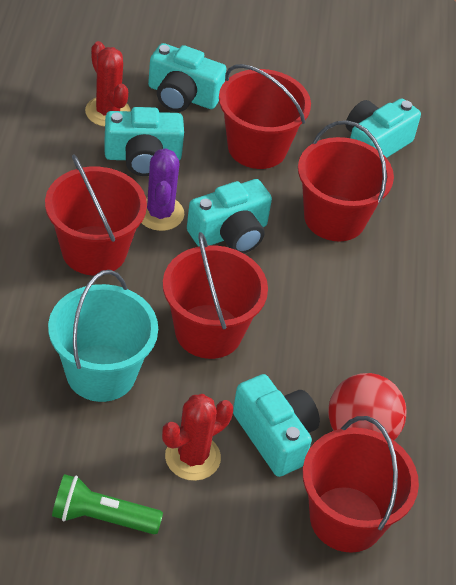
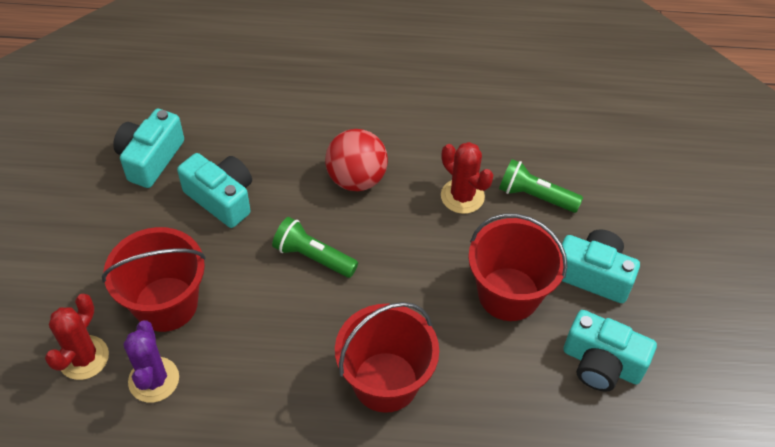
green flashlight: [52,474,163,534] = 1 -> [272,217,358,278] [499,159,583,213] = 2
red bucket: [45,154,147,276] [163,232,268,359] [219,64,311,169] [298,120,394,241] [303,416,419,553] = 5 -> [102,227,206,332] [335,302,439,413] [468,213,568,321] = 3
turquoise bucket: [48,270,158,402] = 1 -> none = 0
turquoise camera: [105,107,184,176] [148,43,226,112] [187,179,272,253] [233,374,320,477] [346,98,421,158] = 5 -> [113,109,184,188] [177,153,252,228] [562,229,640,303] [564,310,657,392] = 4

